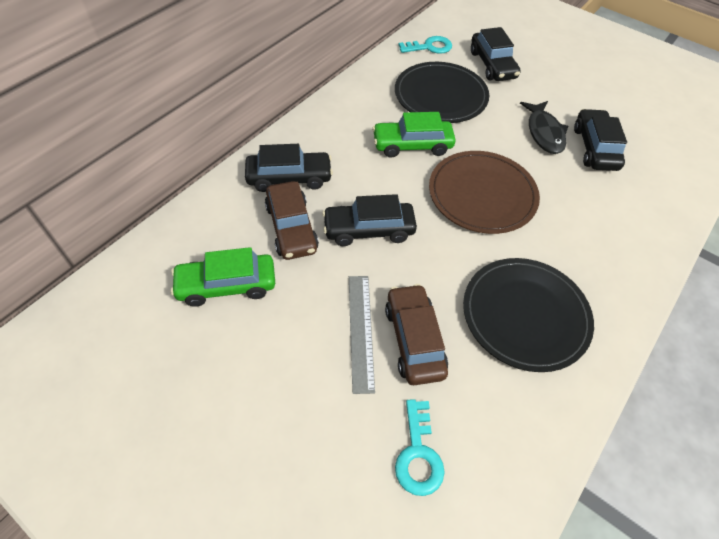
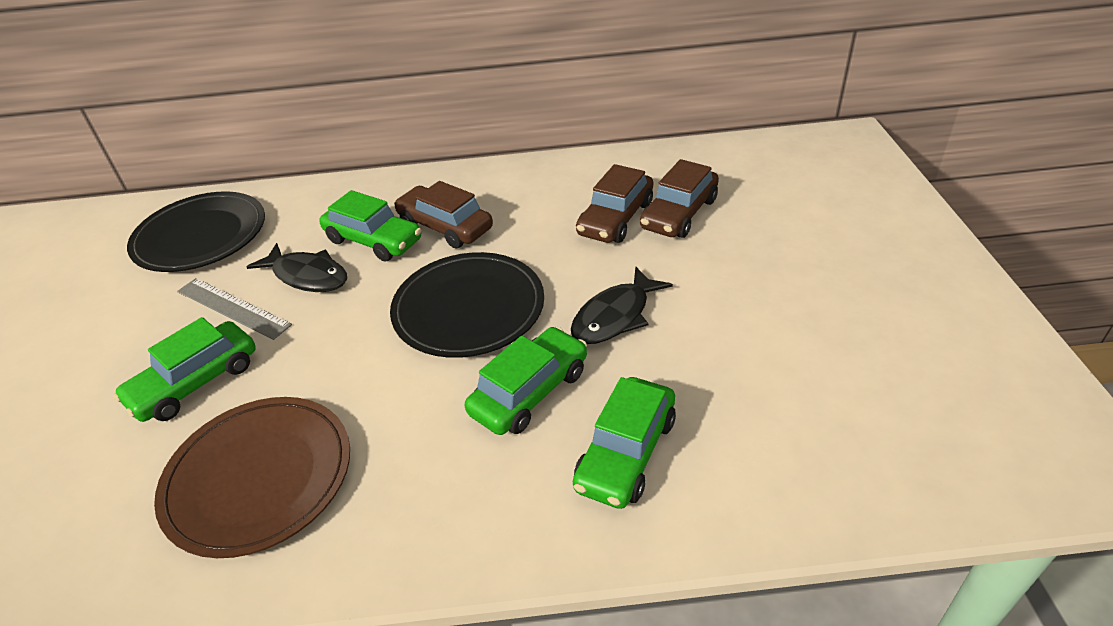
black car: [245,144,333,192] [322,194,417,246] [471,27,520,81] [574,109,627,171] = 4 -> none = 0
black fish: [520,101,568,154] = 1 -> [246,243,347,292] [571,266,673,344] = 2
brown car: [265,181,319,260] [385,284,448,385] = 2 -> [394,181,493,248] [576,164,653,243] [640,159,719,238] = 3
green car: [171,247,275,307] [372,112,456,158] = 2 -> [113,317,256,422] [319,190,421,262] [465,327,587,435] [573,377,676,509] = 4
turquoise key: [395,399,445,496] [399,36,452,54] = 2 -> none = 0

